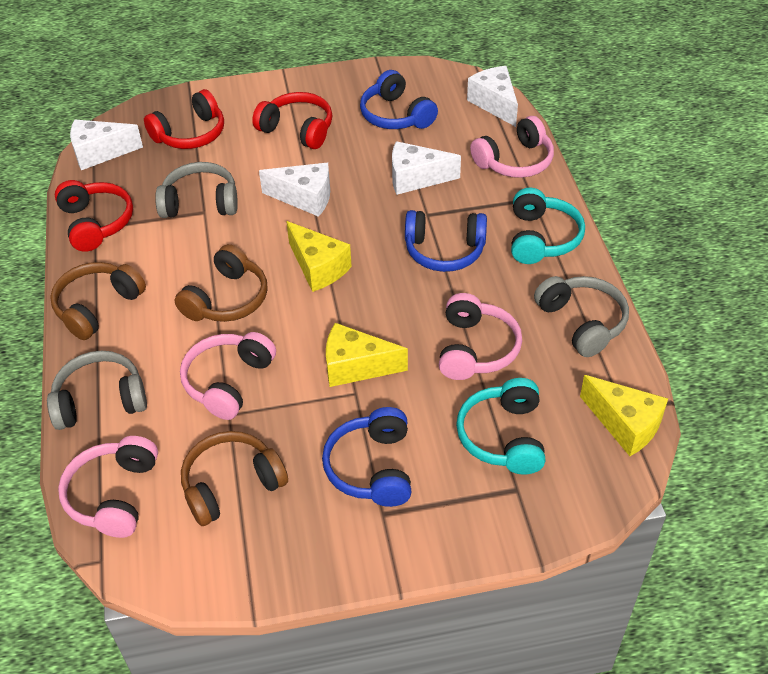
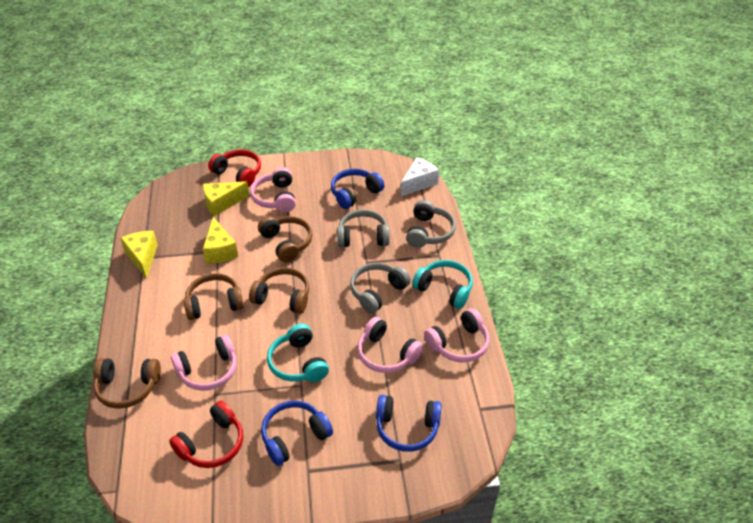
brown headphones: [50,262,146,340] [175,244,268,322] [181,431,288,526] = 3 -> [94,358,161,409] [184,273,244,320] [249,267,309,314] [258,216,313,262] = 4
red headphones: [55,180,133,252] [144,89,224,149] [252,92,332,149] = 3 -> [169,401,243,468] [208,149,261,187] = 2
white cheese: [70,120,143,170] [259,163,330,217] [392,141,461,195] [467,66,518,127] = 4 -> [401,157,439,196] = 1

